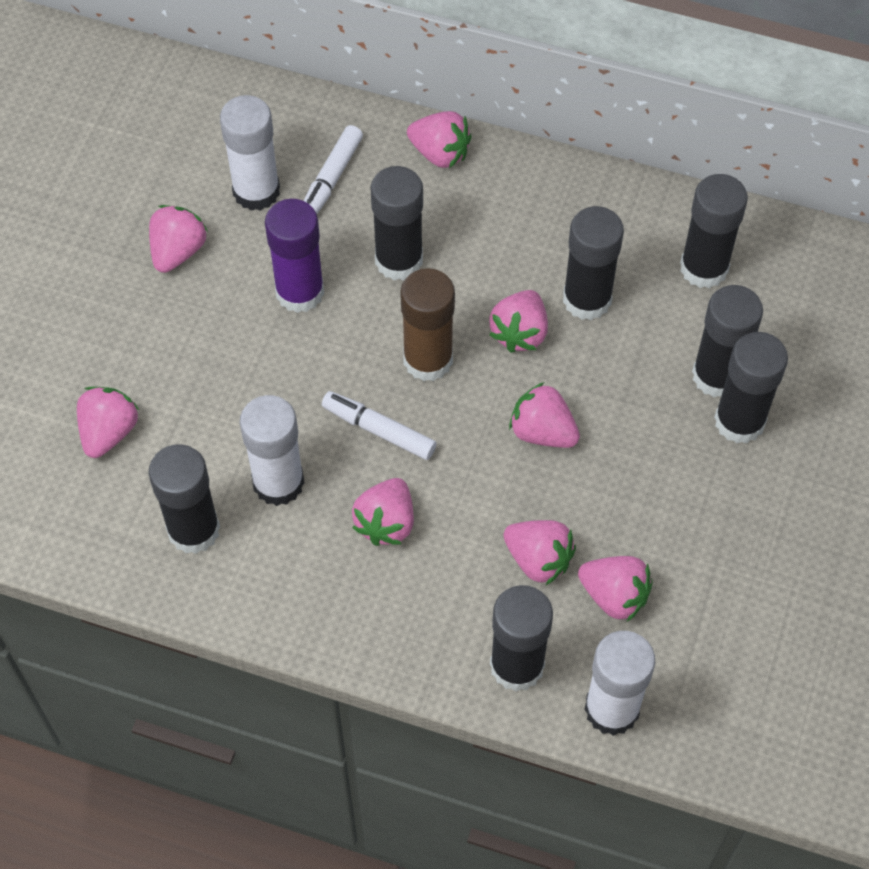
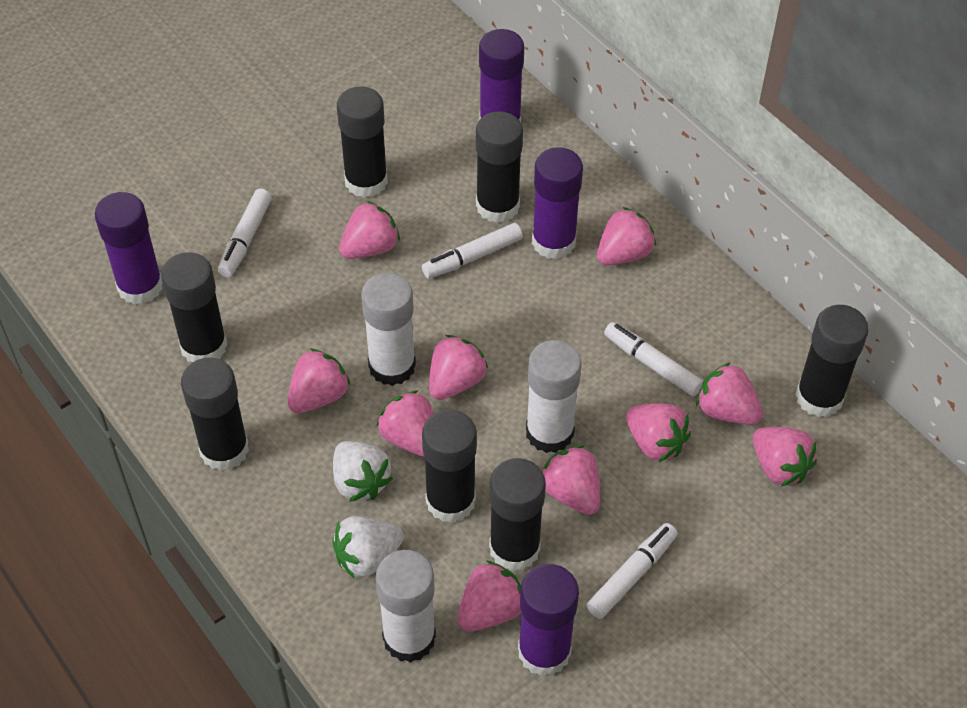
brown glue stick: [400,268,455,381] = 1 -> none = 0
pink strawberry: [77,387,139,458] [149,205,208,273] [352,478,414,546] [407,111,472,168] [489,290,548,353] [503,520,576,585] [509,382,580,448] [578,556,653,622] = 8 -> [287,348,351,413] [339,201,400,259] [377,390,433,457] [429,335,488,400] [457,560,521,631] [541,445,600,515] [597,207,656,265] [626,404,691,462] [696,362,763,425] [753,427,817,486] = 10
purple glue stick: [265,199,324,313] = 1 -> [95,192,163,305] [479,29,524,122] [518,564,579,676] [532,147,583,260] = 4
white marker: [304,125,363,214] [322,391,437,460] = 2 -> [218,189,272,277] [422,223,523,279] [586,523,678,619] [604,322,703,397] = 4
white strawberry: none = 0 -> [332,516,404,579] [333,441,393,502] = 2

